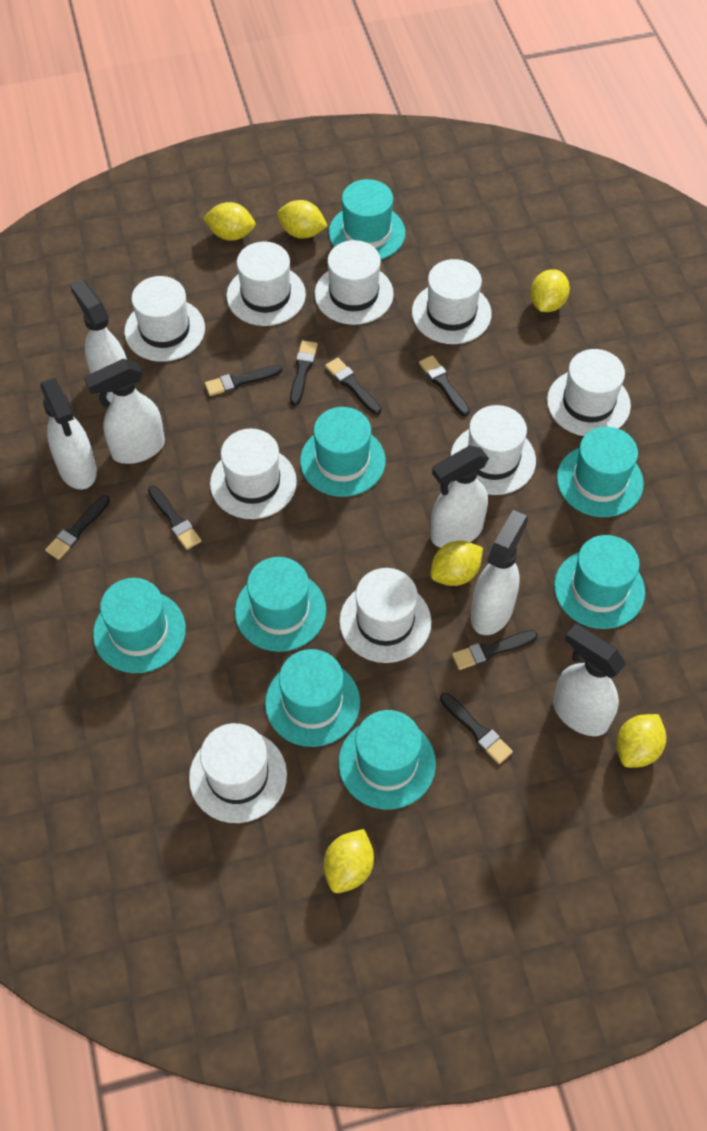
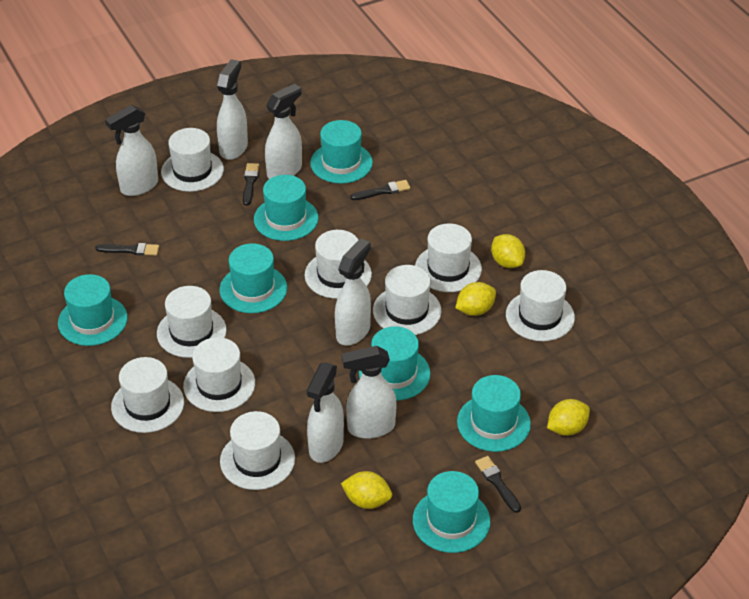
black brush: [45,495,110,560] [148,486,201,550] [205,365,283,396] [290,341,318,406] [325,358,382,415] [419,355,470,416] [440,693,513,764] [452,630,538,670] = 8 -> [95,243,159,256] [243,163,260,206] [350,180,410,200] [475,456,521,513] = 4
turquoise hat: [93,578,186,673] [235,557,326,652] [265,649,360,747] [300,407,386,497] [329,179,405,260] [339,710,436,809] [554,535,645,629] [557,427,644,517] = 8 -> [58,274,127,346] [220,243,287,313] [254,175,318,241] [310,120,373,184] [359,326,430,400] [413,471,490,553] [457,375,531,452] = 7
yellow lemon: [203,202,256,241] [277,200,327,239] [323,829,374,893] [430,541,483,586] [530,269,570,312] [616,714,666,768] = 6 -> [341,471,392,509] [456,282,496,316] [491,234,525,268] [547,399,590,436] = 4

